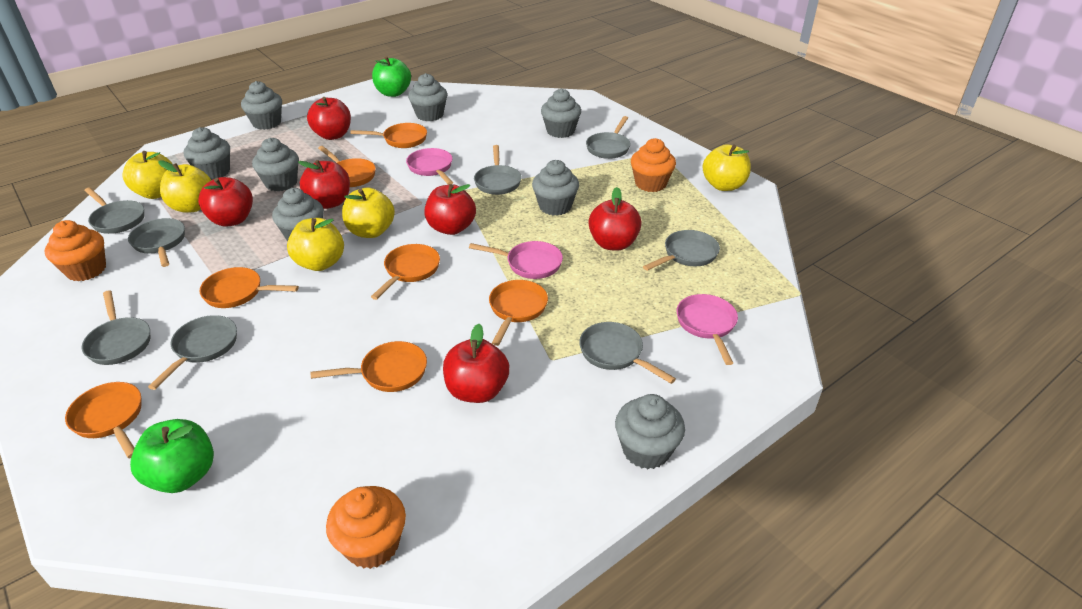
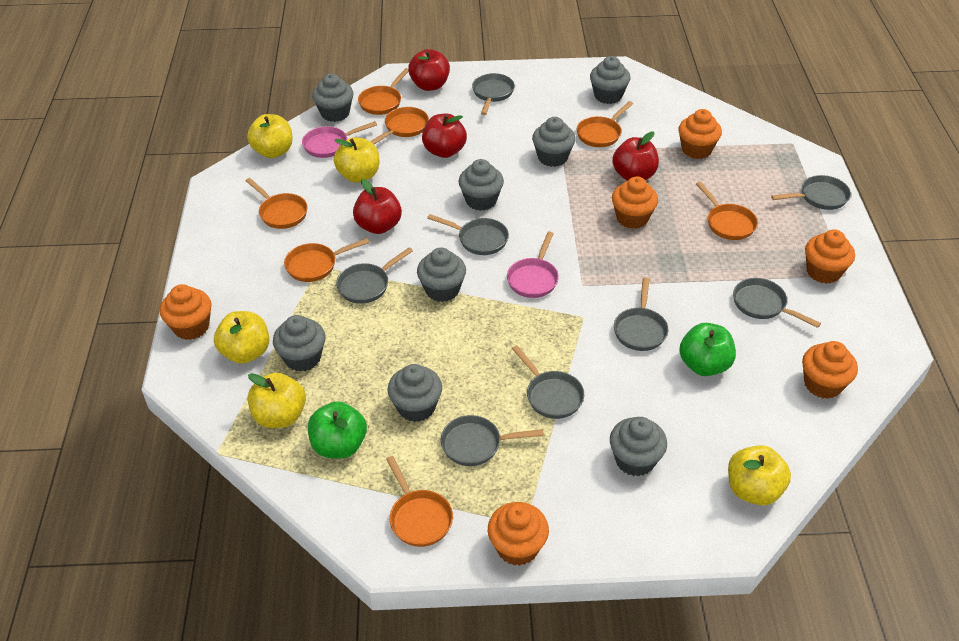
orange cupcake: [45,220,106,281] [326,486,406,569] [631,138,676,192] = 3 -> [160,284,212,340] [488,502,549,566] [612,176,658,229] [678,109,722,159] [802,341,858,399] [805,229,855,284] = 6
pink pan: [406,148,453,185] [469,241,563,279] [676,294,738,365] = 3 -> [302,121,377,158] [507,231,559,298] = 2
red apple: [198,177,253,227] [298,160,350,209] [307,97,351,140] [424,184,476,235] [443,324,509,403] [588,187,642,251] = 6 -> [353,179,402,234] [408,49,450,91] [422,114,467,158] [612,131,659,181] = 4

